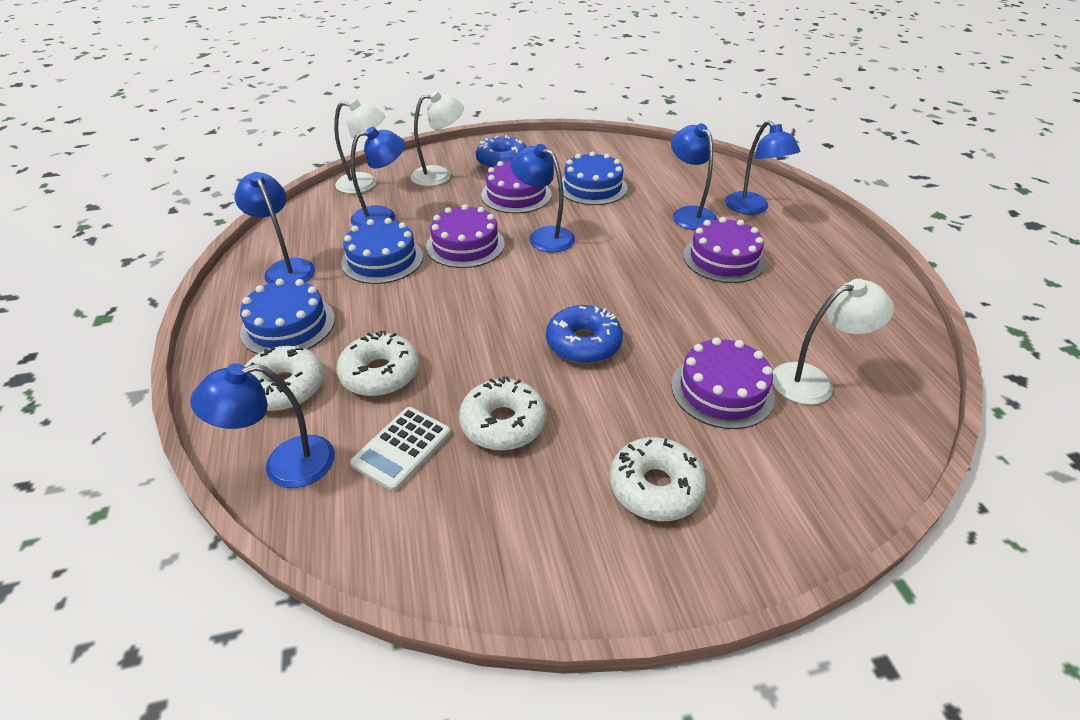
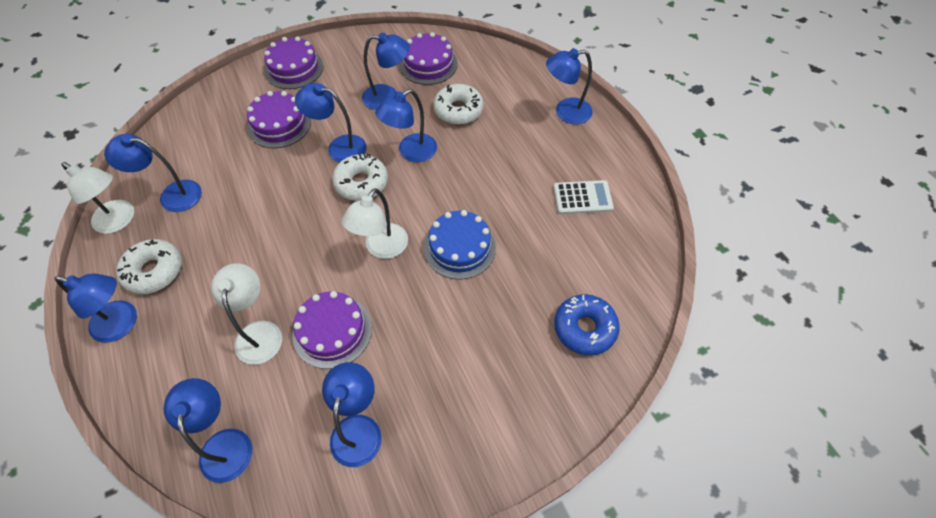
blue cake: [240,279,335,354] [341,218,423,284] [558,151,628,205] = 3 -> [424,210,496,280] = 1
blue donut: [476,135,527,169] [546,305,623,364] = 2 -> [554,294,620,356] = 1
blue lamp: [190,363,335,488] [235,172,315,284] [350,127,405,226] [511,144,575,252] [671,124,717,230] [725,120,800,215] = 6 -> [55,273,137,343] [104,134,202,212] [164,378,252,483] [295,83,367,163] [322,362,382,467] [362,33,410,110] [375,89,437,162] [546,48,593,124] = 8
white donut: [245,346,324,411] [337,331,419,396] [459,376,546,451] [610,437,707,521] = 4 -> [116,239,182,294] [332,153,388,201] [433,84,484,125] = 3

